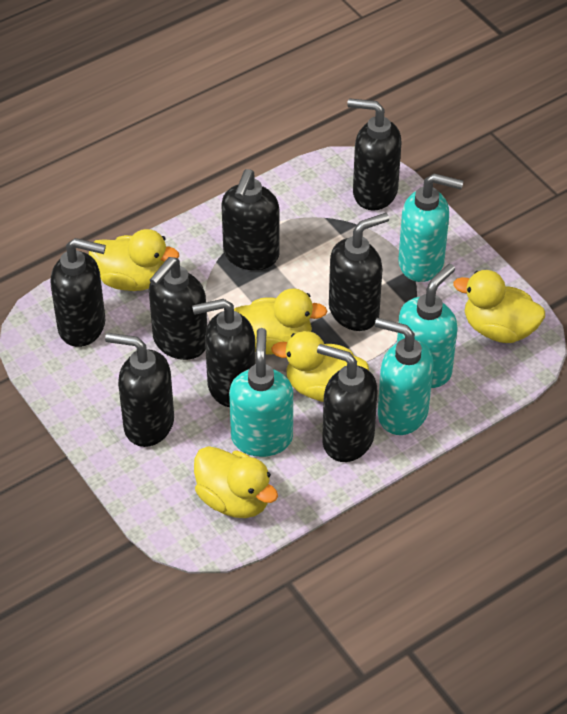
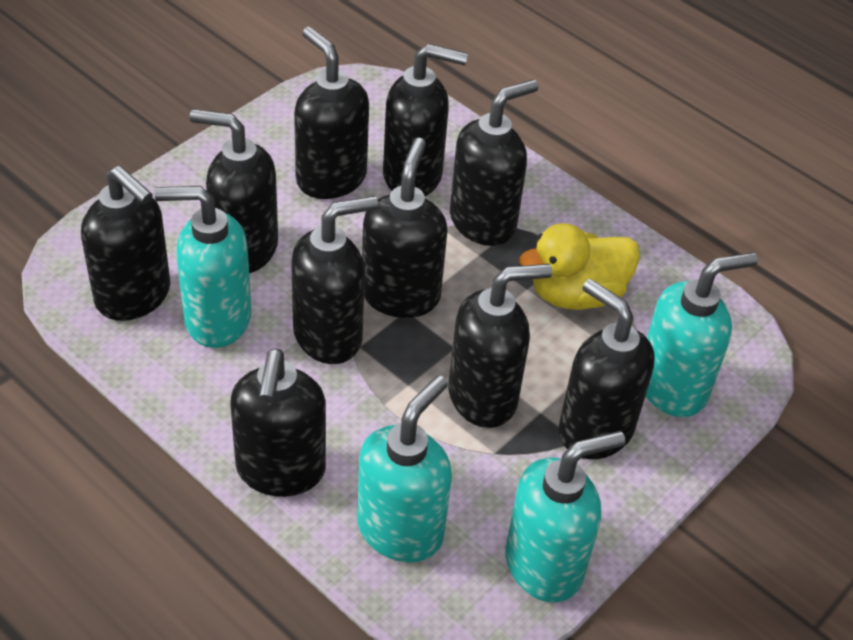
black soap dispenser: [51,238,106,347] [105,333,174,447] [149,257,207,360] [192,299,256,407] [221,169,280,270] [317,344,377,462] [329,213,389,331] [347,98,401,211] = 8 -> [81,166,170,321] [190,109,278,273] [230,348,326,497] [291,196,378,364] [294,27,369,199] [362,138,448,318] [383,44,468,196] [448,264,552,428] [450,79,539,246] [558,279,655,459] = 10
yellow duck: [89,229,179,291] [194,446,278,518] [234,288,328,354] [271,331,369,402] [453,270,545,343] = 5 -> [519,223,640,310] = 1

